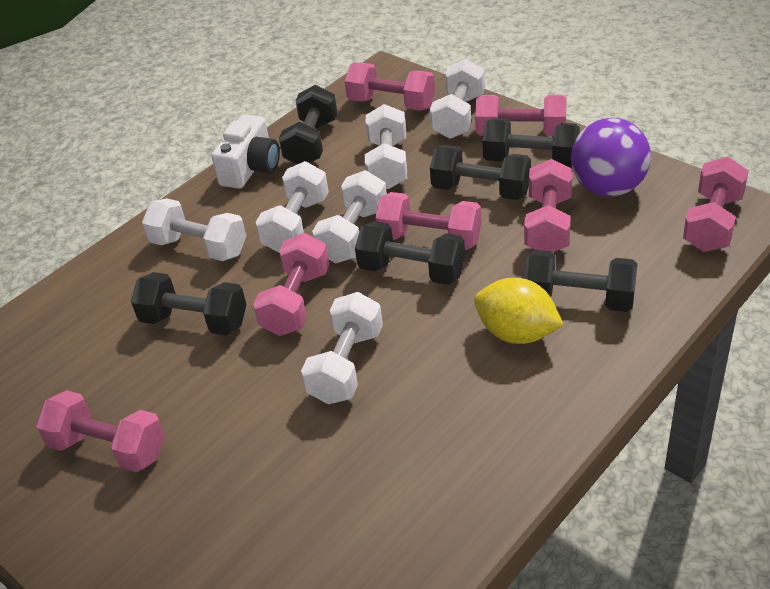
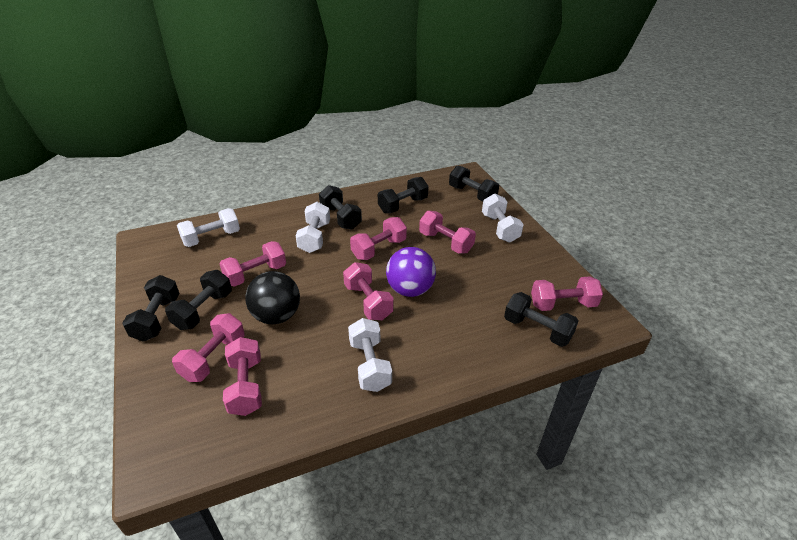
black ball: none = 0 -> [245,271,300,324] = 1
white camera: [211,115,280,189] = 1 -> none = 0
white dumbbell: [142,198,246,261] [256,161,329,253] [301,292,383,404] [312,170,387,263] [365,104,407,189] [430,59,485,139] = 6 -> [177,208,240,247] [295,202,330,253] [348,318,392,392] [482,194,524,243] = 4
yellow lemon: [474,278,564,344] = 1 -> none = 0

